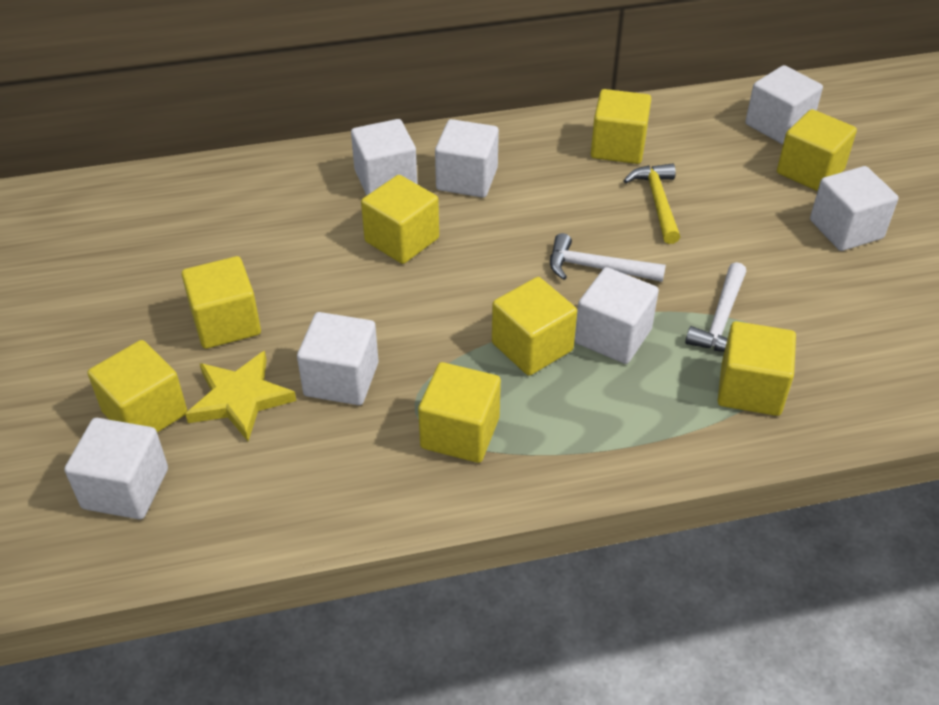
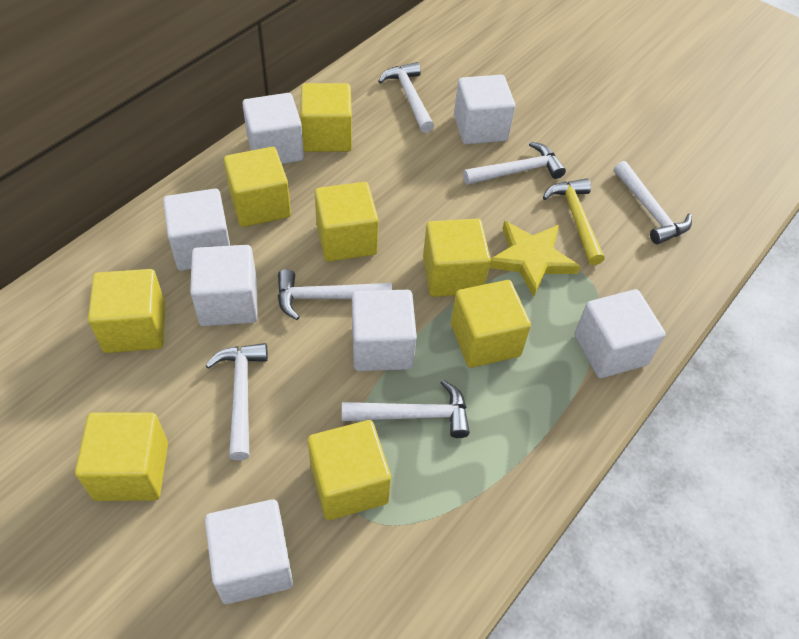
white hammer: [550,233,666,282] [685,262,746,352] = 2 -> [205,343,268,461] [278,269,392,320] [342,379,470,438] [378,62,434,133] [463,142,566,185] [614,161,692,244] = 6

